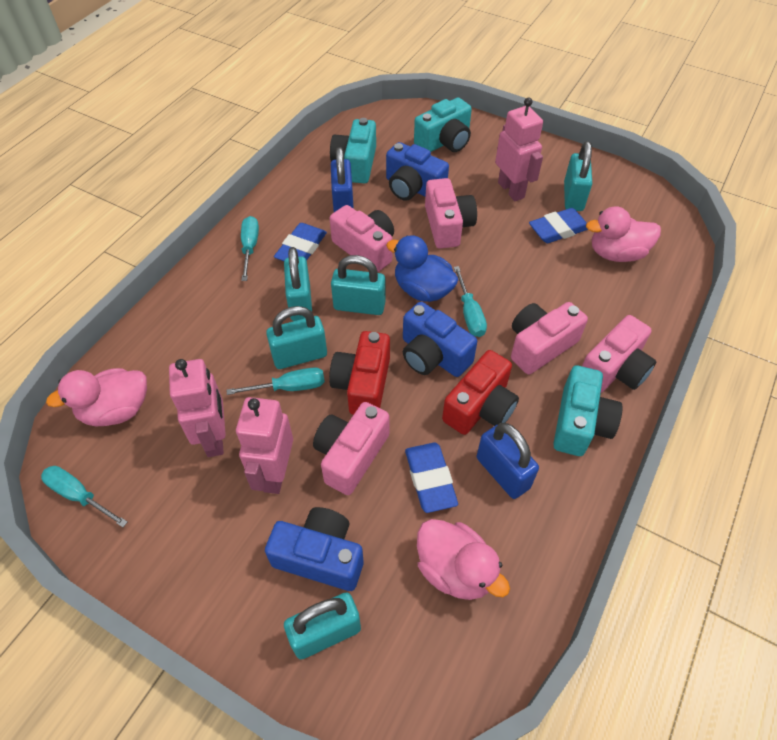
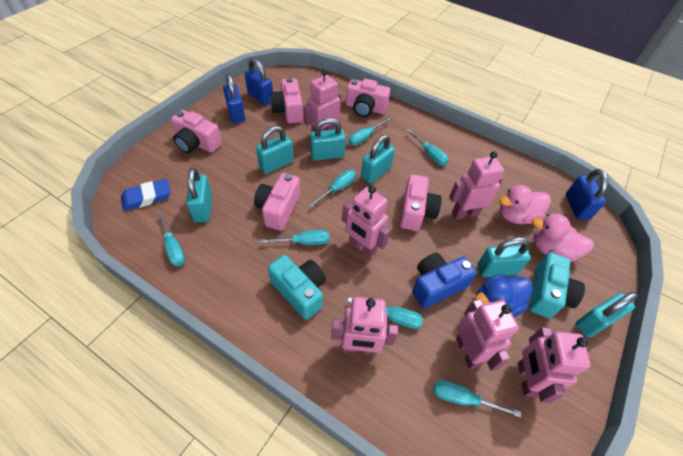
blue camera: [265,507,364,591] [386,142,449,201] [403,302,477,377] = 3 -> [412,253,477,308] = 1
blue eraser: [274,223,327,261] [405,443,458,513] [529,208,588,243] = 3 -> [121,179,171,211] = 1
blue padlock: [331,147,354,212] [477,423,539,499] = 2 -> [223,74,245,123] [245,58,273,105] [566,169,608,220] = 3
pink duck: [46,368,147,426] [417,519,510,600] [586,206,661,262] = 3 -> [499,185,551,224] [532,214,594,262] = 2
pink robot: [169,359,226,457] [236,397,293,494] [495,98,543,201] = 3 -> [303,69,341,132] [331,297,398,355] [342,185,390,258] [449,151,504,220] [456,299,519,371] [518,327,591,403] = 6
red camera: [329,331,390,415] [442,350,519,435] = 2 -> none = 0
turquoise camera: [330,118,376,183] [414,97,472,152] [553,366,623,456] = 3 -> [268,255,326,320] [529,252,585,318] = 2
turquoise padlock: [266,306,327,369] [284,247,312,321] [284,592,361,660] [331,255,386,315] [564,141,592,211] = 5 -> [186,168,212,222] [256,126,293,174] [310,118,346,161] [361,135,395,184] [477,237,531,277] [575,292,638,338] = 6
turquoise screwdriver: [41,466,128,527] [226,367,325,395] [241,216,259,281] [454,266,487,337] = 4 -> [157,212,185,266] [260,230,329,245] [309,170,356,207] [347,297,423,329] [348,118,391,145] [406,129,449,165] [433,380,521,418] = 7

